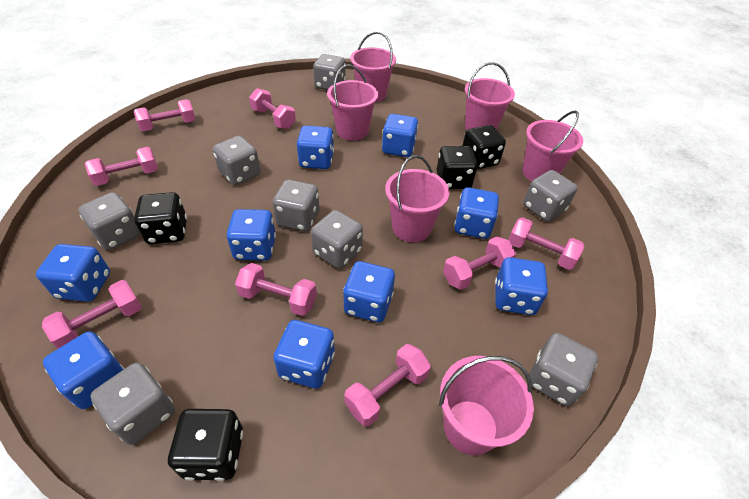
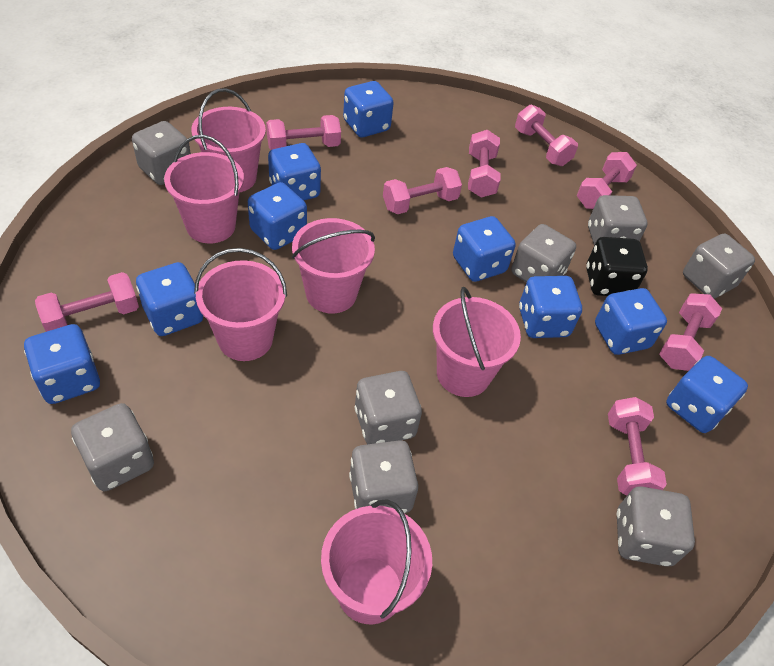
black dice: [134,192,187,244] [168,409,243,481] [436,146,477,189] [462,125,506,170] = 4 -> [586,237,648,296] = 1

